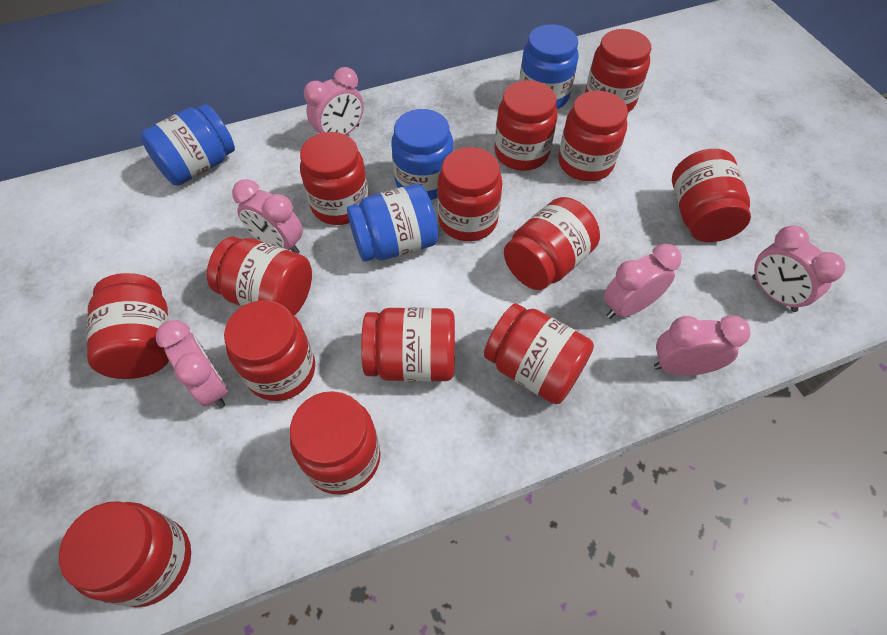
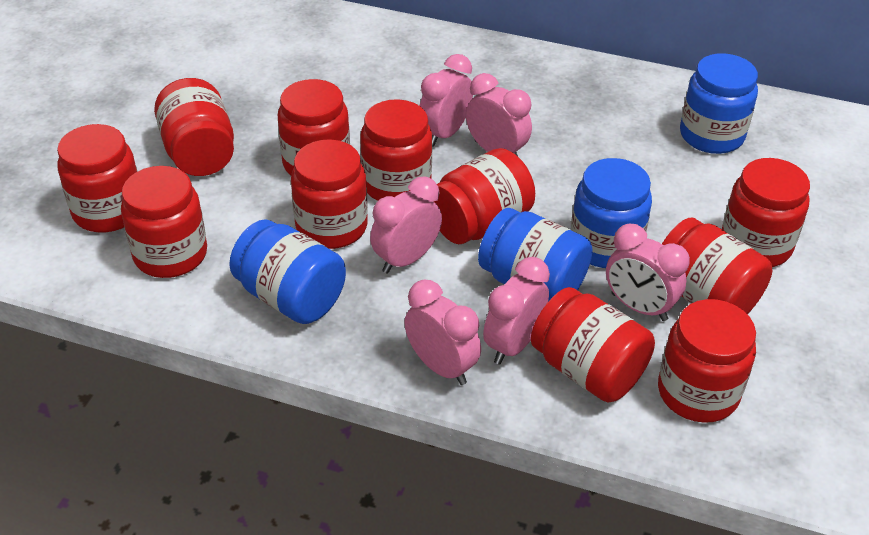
red jar: [59,501,191,607] [87,273,169,379] [207,237,312,315] [224,300,315,401] [290,391,381,495] [300,132,369,225] [361,307,455,382] [437,147,503,241] [484,303,594,404] [494,80,558,171] [504,197,600,290] [558,91,628,181] [585,29,651,112] [672,149,751,242] = 14 -> [57,124,138,232] [121,166,207,278] [154,78,234,176] [278,79,350,175] [291,139,368,249] [360,99,432,201] [433,148,535,244] [531,287,655,403] [658,299,756,423] [662,218,773,314] [722,158,810,267] = 11

